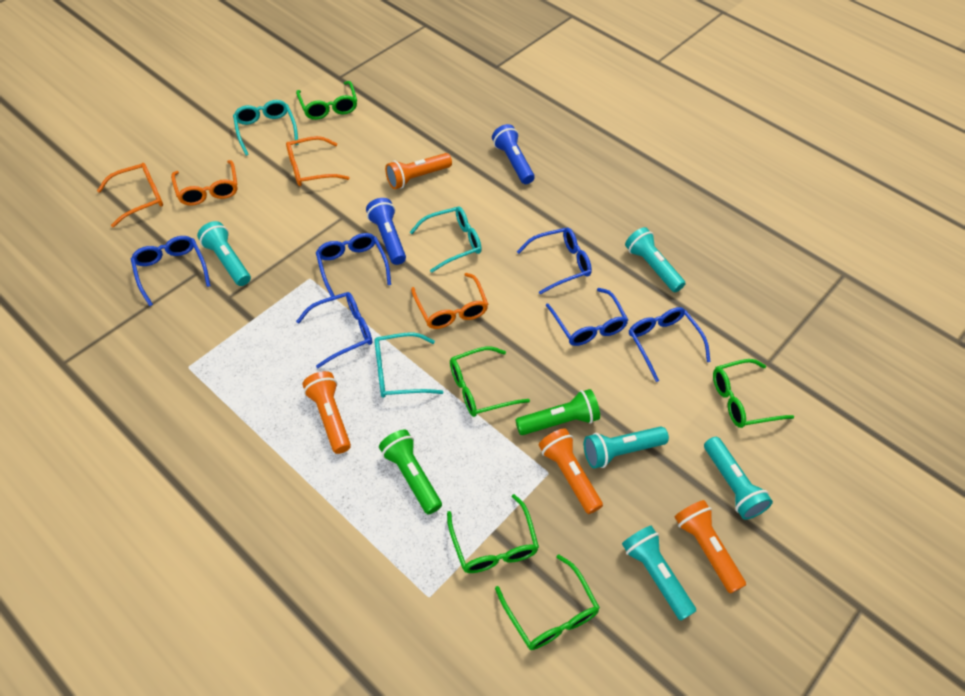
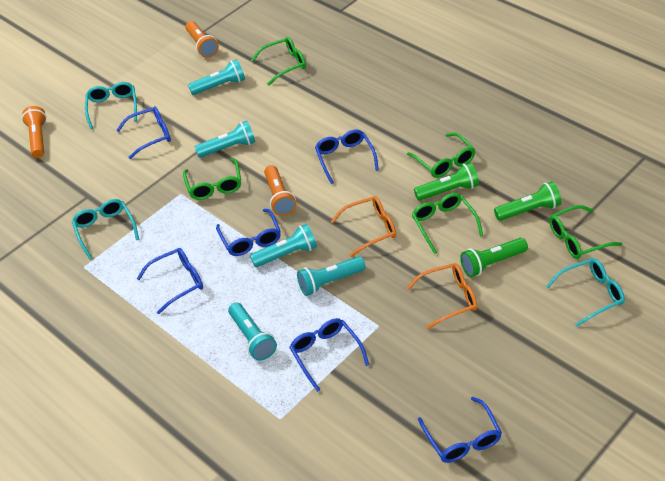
blue flashlight: [366,198,406,265] [492,124,535,184] = 2 -> none = 0
green flashlight: [379,430,442,515] [515,389,600,435] = 2 -> [414,163,479,201] [460,238,528,277] [494,181,561,221] = 3
orange flashlight: [302,371,351,454] [385,153,452,189] [539,428,603,514] [675,500,746,594] = 4 -> [22,106,47,158] [185,21,219,58] [264,165,296,216] = 3
orange glasses: [97,163,163,227] [171,160,237,206] [286,136,349,186] [411,273,488,329] = 4 -> [331,196,396,257] [407,263,477,329] = 2

